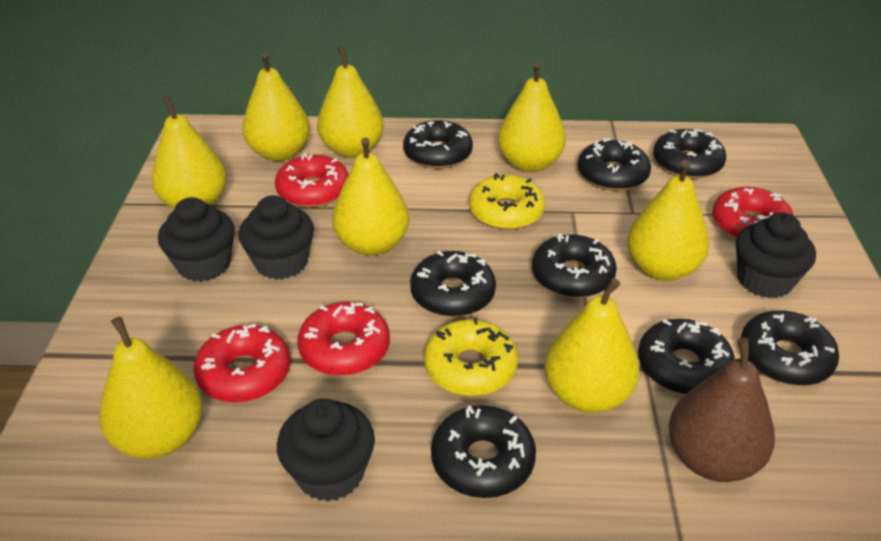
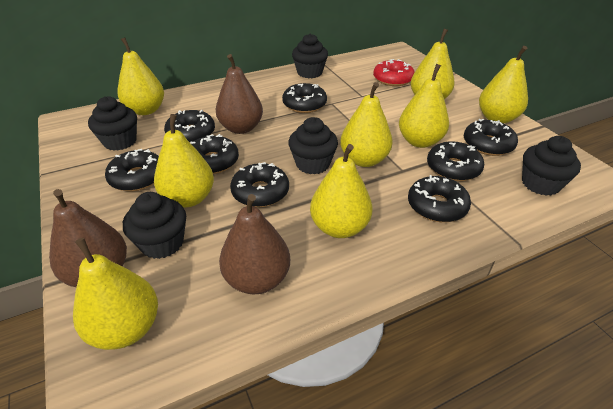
black cupcake: [158,197,235,282] [238,195,314,280] [277,399,375,501] [736,212,816,298] = 4 -> [88,96,137,151] [123,192,186,259] [288,117,338,174] [292,33,328,78] [522,136,581,196] = 5
brown pear: [669,337,775,482] = 1 -> [49,189,127,287] [216,54,263,134] [219,194,290,294] = 3
red donut: [193,324,290,403] [275,153,349,207] [297,302,390,376] [712,187,794,239] = 4 -> [373,59,414,86] = 1
yellow donut: [424,317,518,396] [469,173,545,230] = 2 -> none = 0

